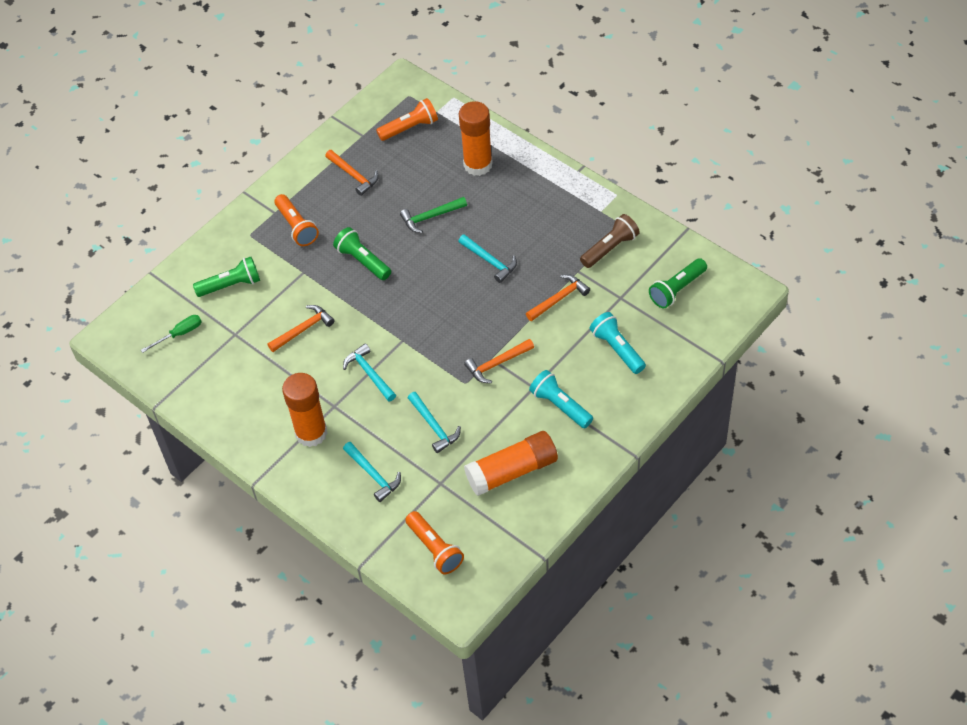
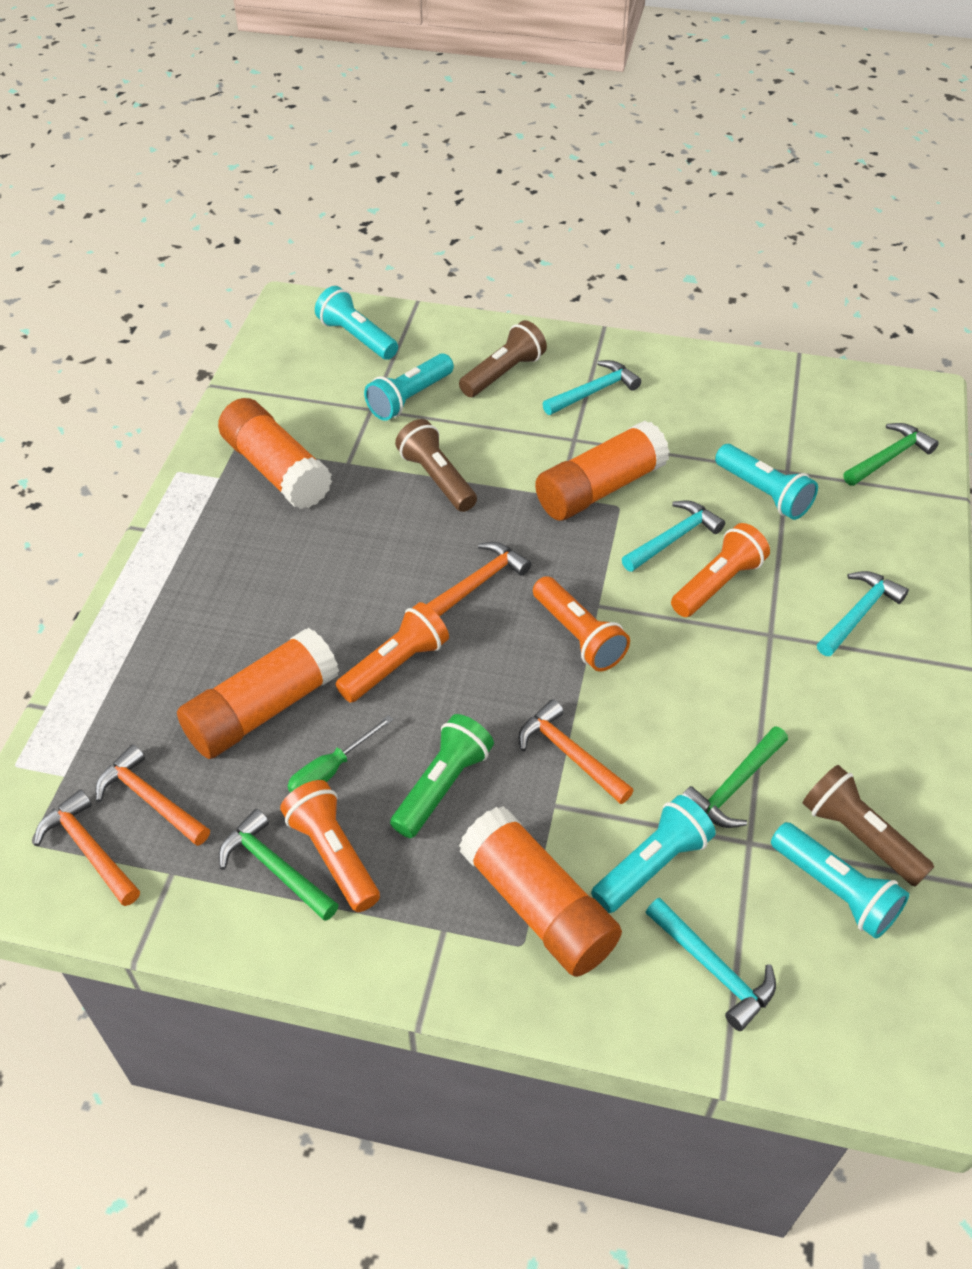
brown flashlight: [580,214,640,268] = 1 -> [395,419,477,512] [459,320,547,397] [803,765,934,887] = 3
green flashlight: [193,257,260,297] [333,227,391,280] [649,258,707,308] = 3 -> [390,714,494,838] = 1
green hammer: [400,197,467,233] = 1 -> [219,809,339,921] [682,726,788,828] [844,423,939,486] = 3
orange flashlight: [274,194,319,246] [376,98,438,141] [405,511,464,574] = 3 -> [280,780,380,912] [336,602,449,702] [533,576,630,671] [671,523,770,617] = 4
orange glue stick: [282,373,328,447] [459,101,493,176] [464,431,558,496] = 3 -> [177,628,339,759] [218,398,332,509] [459,806,622,977] [535,421,670,521] = 4
turquoise flashlight: [529,370,593,429] [590,312,646,374] = 2 -> [315,286,398,360] [364,353,454,421] [591,795,716,913] [715,444,818,520] [771,822,909,939] = 5

